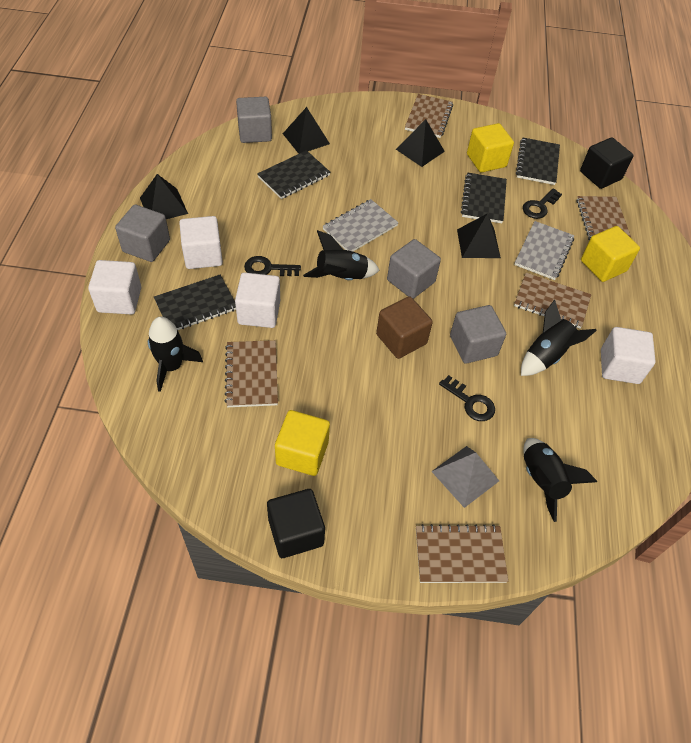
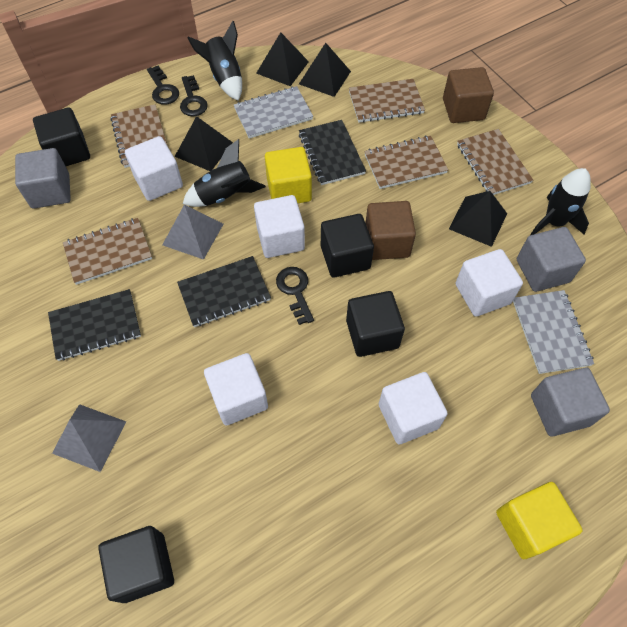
black cube: [267,489,325,558] [580,137,634,189] = 2 -> [33,107,90,166] [98,526,174,603] [321,214,374,278] [346,291,405,357] = 4
black notebook: [154,275,236,330] [257,150,330,199] [461,173,507,223] [516,138,560,185] = 4 -> [48,289,141,361] [177,256,271,327] [299,120,366,185] = 3
black rocket: [148,317,203,392] [303,230,380,280] [521,300,597,376] [523,438,597,522] = 4 -> [183,139,266,207] [188,21,242,101] [530,168,591,235] = 3
brown cube: [376,296,433,359] = 1 -> [365,201,416,260] [443,67,494,123] = 2
grey cube: [115,205,170,262] [236,97,272,143] [387,239,441,299] [450,305,506,364] = 4 -> [15,148,71,208] [517,227,586,292] [531,367,610,436] = 3
grey pyramid: [431,446,499,508] = 1 -> [52,404,126,472] [162,205,223,260] = 2
white cube: [88,260,141,315] [179,216,223,269] [235,273,280,328] [601,327,656,384] = 4 -> [125,136,183,201] [204,353,268,425] [254,195,305,258] [379,372,448,444] [456,249,523,317] = 5
yellow cube: [275,410,330,476] [467,123,514,173] [581,226,640,282] = 3 -> [265,147,312,203] [496,482,583,559] = 2

